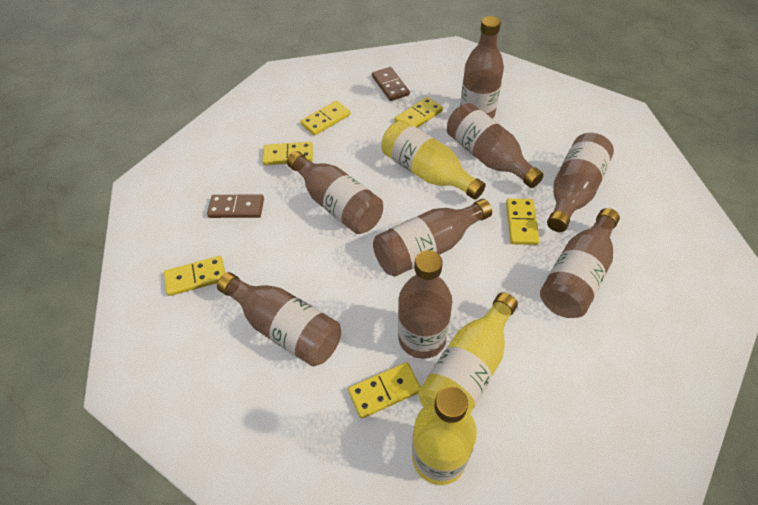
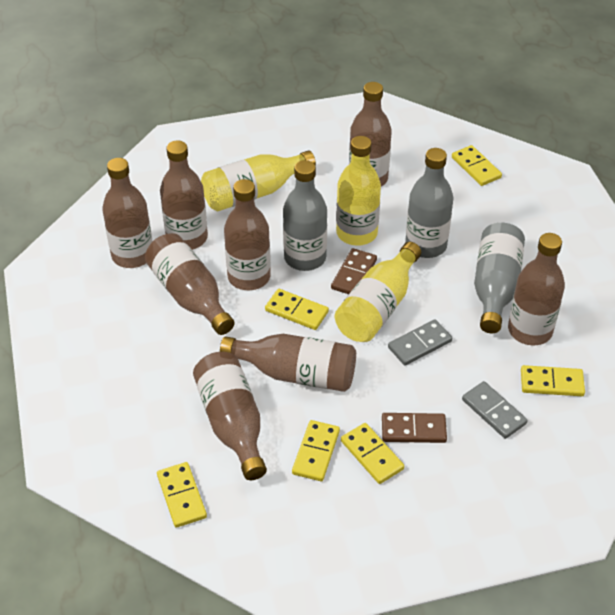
grey bottle: none = 0 -> [283,160,327,271] [405,148,454,258] [474,223,525,333] = 3
grey domino: none = 0 -> [388,320,452,365] [462,381,528,439] = 2

